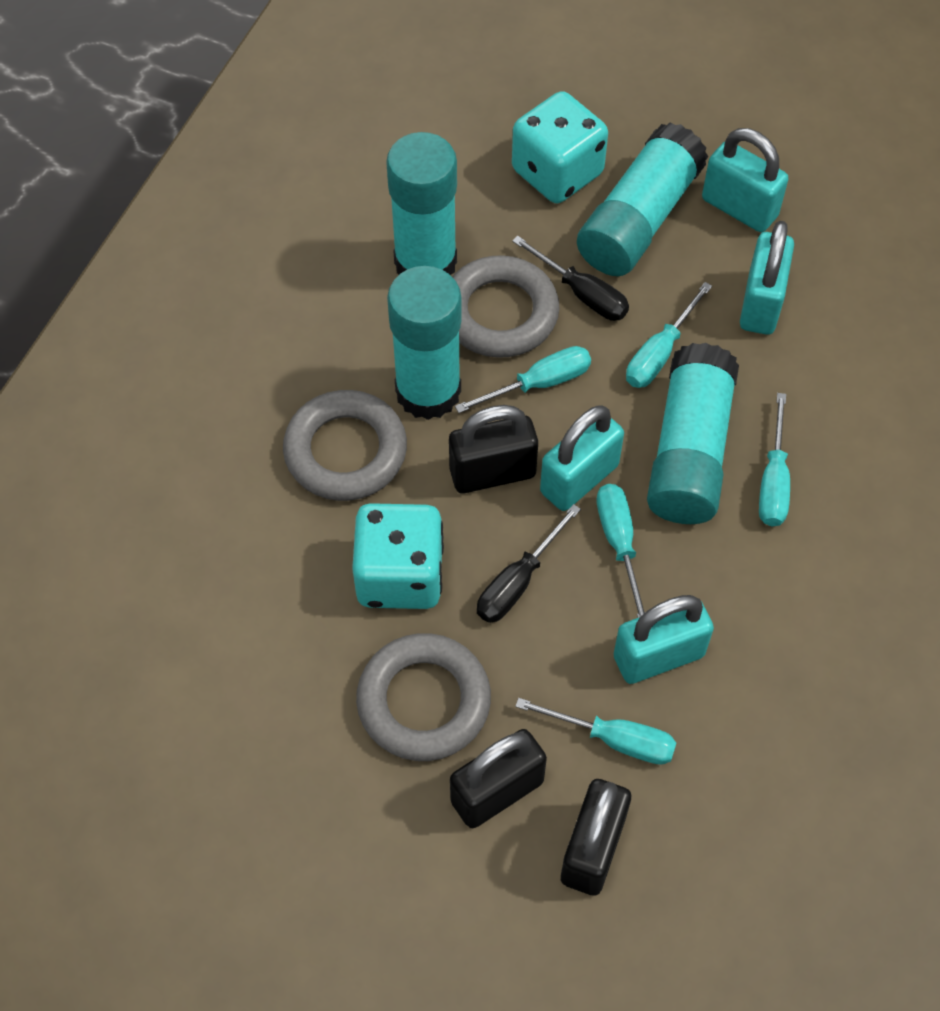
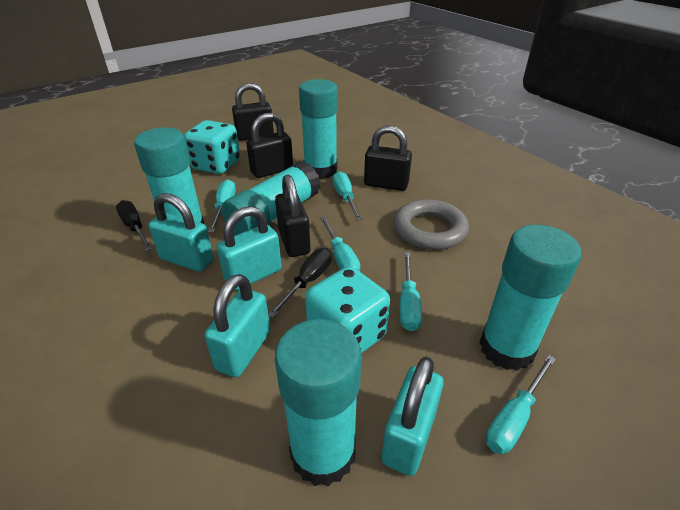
black padlock: [449,405,538,493] [450,729,547,828] [561,779,631,896] = 3 -> [232,83,274,141] [246,113,293,178] [275,174,311,257] [364,125,412,191] = 4
grey ring: [283,390,407,501] [356,633,491,761] [452,255,560,358] = 3 -> [394,199,469,250] = 1
turquoise glue stick: [386,132,457,275] [387,266,462,420] [577,122,708,276] [647,343,739,524] = 4 -> [134,127,204,224] [221,161,321,235] [275,319,362,486] [299,79,338,179] [479,225,582,371] = 5

